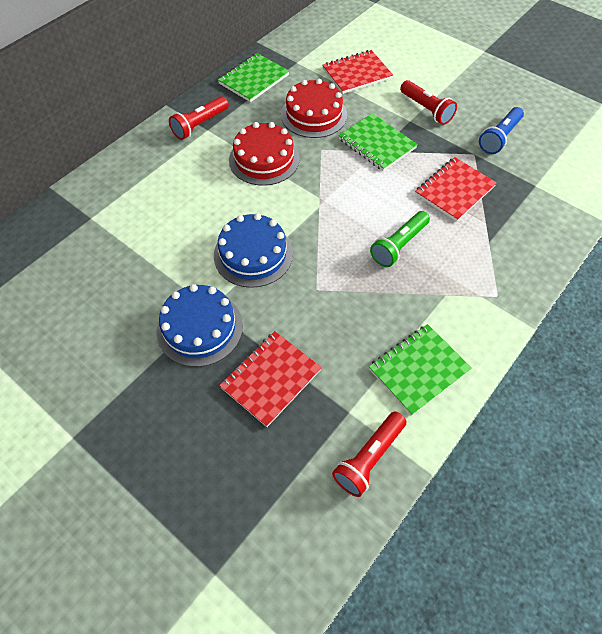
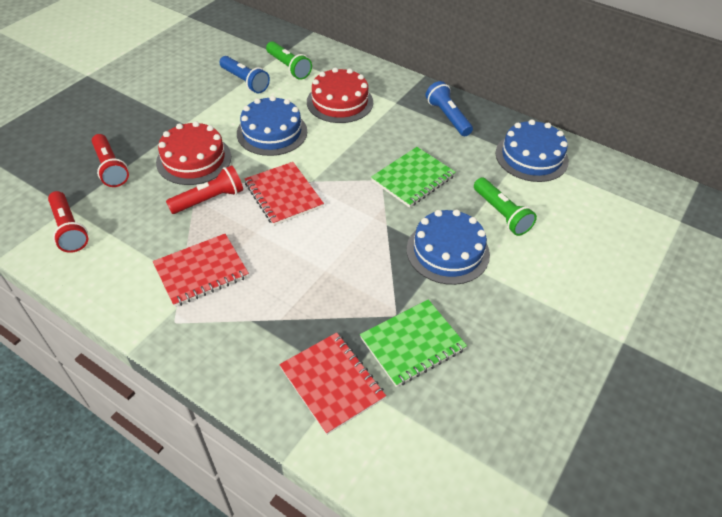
blue cake: [157,284,243,367] [214,213,293,288] = 2 -> [237,96,307,156] [407,209,490,285] [496,119,569,182] = 3
blue flashlight: [479,107,524,154] = 1 -> [219,56,270,93] [426,81,473,136] = 2
green flashlight: [370,211,430,267] = 1 -> [266,41,312,80] [474,178,537,236] = 2
green notebook: [218,53,289,102] [339,113,418,171] [369,324,472,416] = 3 -> [360,300,467,387] [371,147,456,208] = 2

